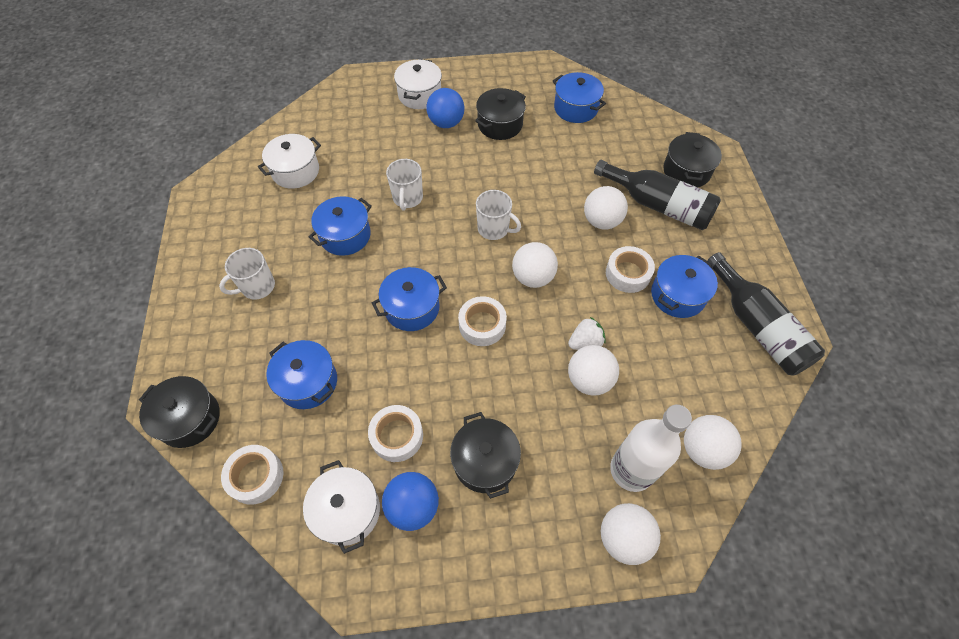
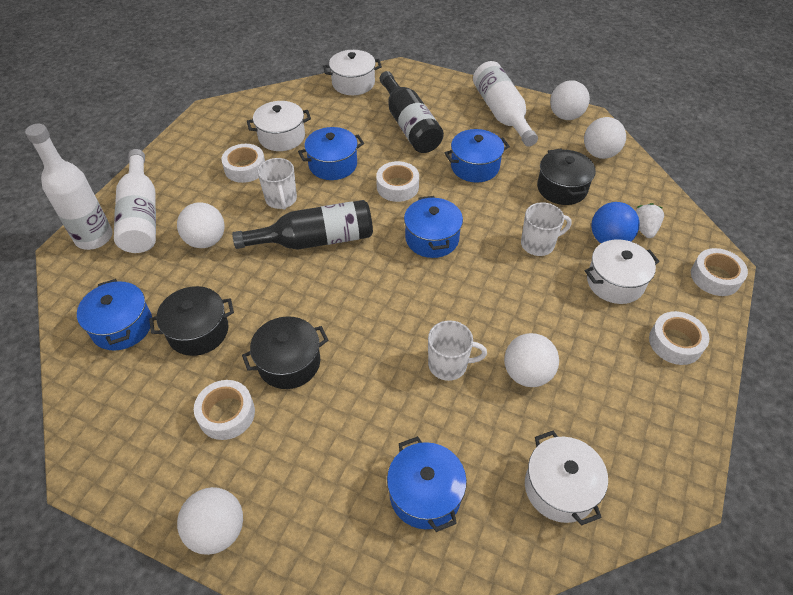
black pot: [139,376,220,448] [450,412,521,499] [475,88,526,140] [663,132,722,187] = 4 -> [149,286,234,356] [242,316,328,389] [537,148,596,205] = 3
blue ball: [382,472,439,531] [426,88,464,128] = 2 -> [591,202,639,243] = 1
white bottle: [610,405,692,492] = 1 -> [25,124,112,250] [114,149,156,253] [473,61,538,147] = 3
white pot: [258,134,321,189] [303,460,380,554] [394,59,442,109] = 3 -> [247,101,311,151] [323,50,382,95] [525,431,608,525] [585,239,660,304] = 4
white tape: [221,445,284,505] [368,405,423,462] [458,296,507,346] [606,246,655,293] = 4 -> [194,380,255,440] [221,144,265,183] [376,161,419,202] [649,311,709,365] [691,248,748,296] = 5

